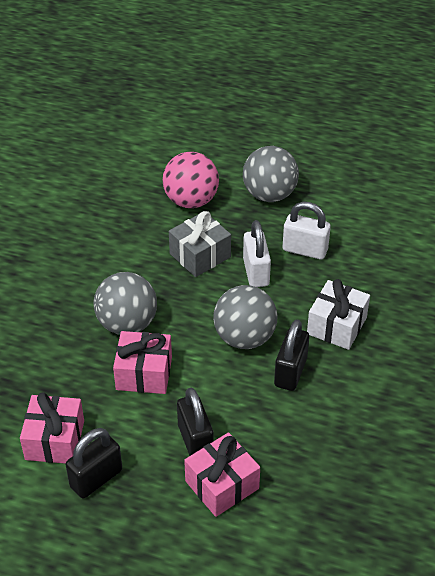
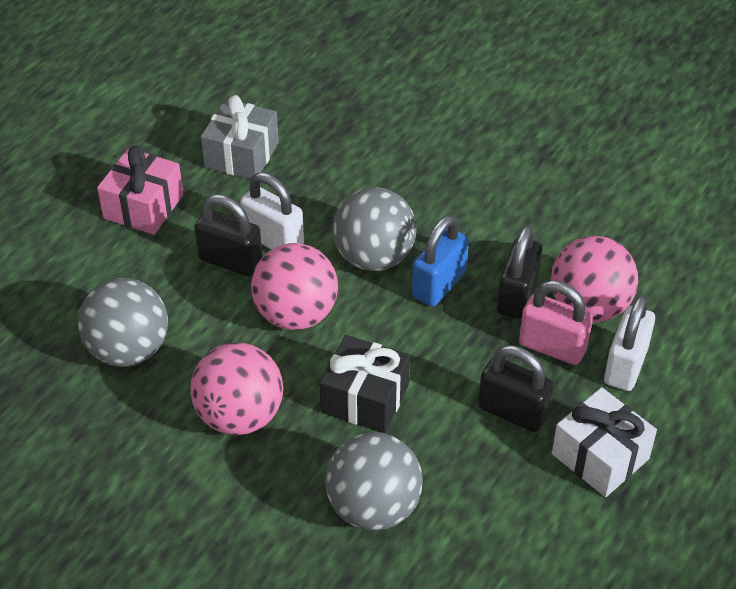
black gift: none = 0 -> [320,335,410,433] = 1
blue padlock: none = 0 -> [412,215,469,307] = 1
pink ball: [163,152,219,208] = 1 -> [191,343,283,435] [251,243,338,330] [551,236,638,322] = 3
pink gift: [20,392,84,464] [113,331,172,394] [184,432,260,517] = 3 -> [97,145,183,235] = 1
pink padlock: none = 0 -> [519,280,593,365] = 1

